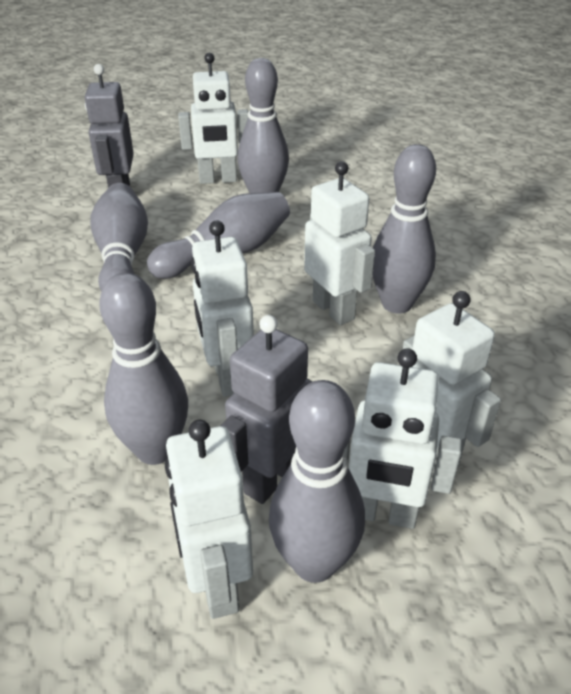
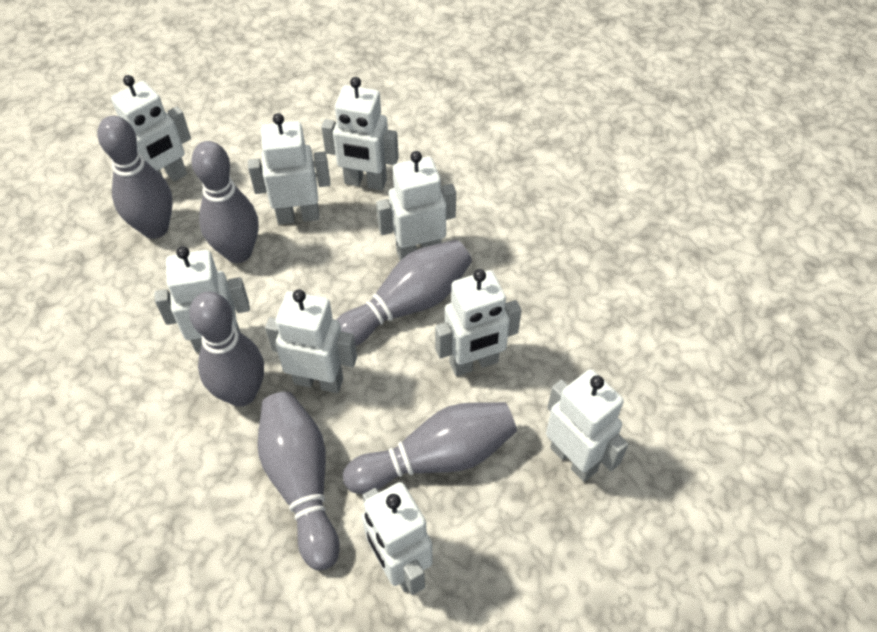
grey robot: [85,64,134,188] [220,315,312,504] = 2 -> none = 0
white robot: [165,420,253,619] [178,53,248,184] [191,220,254,397] [304,161,375,325] [345,348,462,529] [402,291,501,470] = 6 -> [111,75,191,182] [154,246,250,352] [248,113,330,225] [265,289,357,393] [321,77,399,190] [362,482,433,595] [376,151,456,260] [435,269,521,376] [546,369,628,482] = 9

